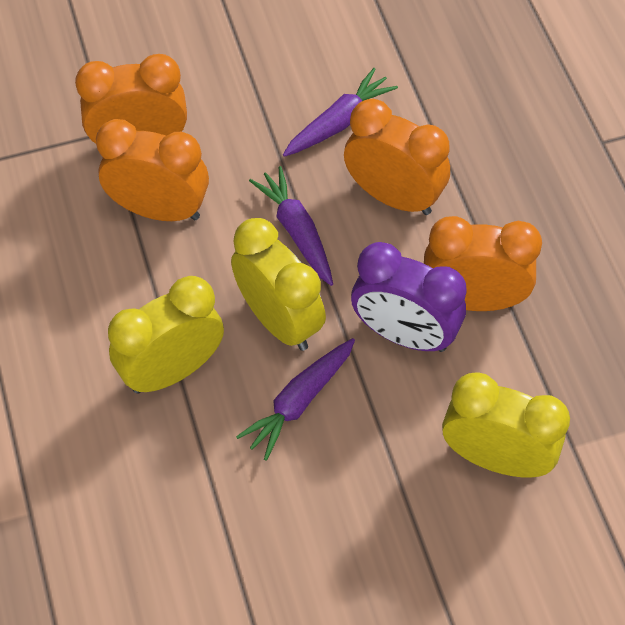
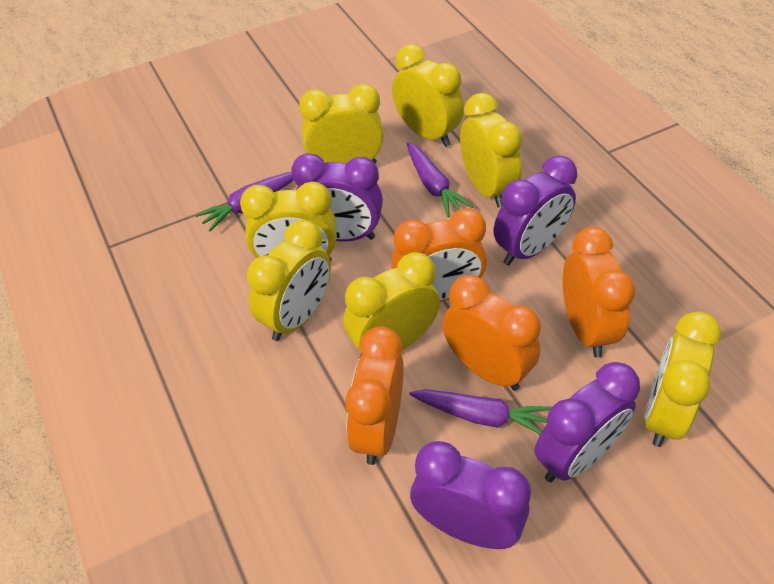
purple clock: [351,242,467,352] = 1 -> [291,153,383,241] [410,441,531,549] [494,156,577,265] [534,362,640,482] = 4
yellow clock: [108,276,224,394] [231,218,326,351] [442,373,570,478] = 3 -> [240,182,336,262] [247,220,331,341] [299,84,384,164] [343,252,440,357] [392,44,464,147] [460,93,522,208] [644,311,722,447] = 7

